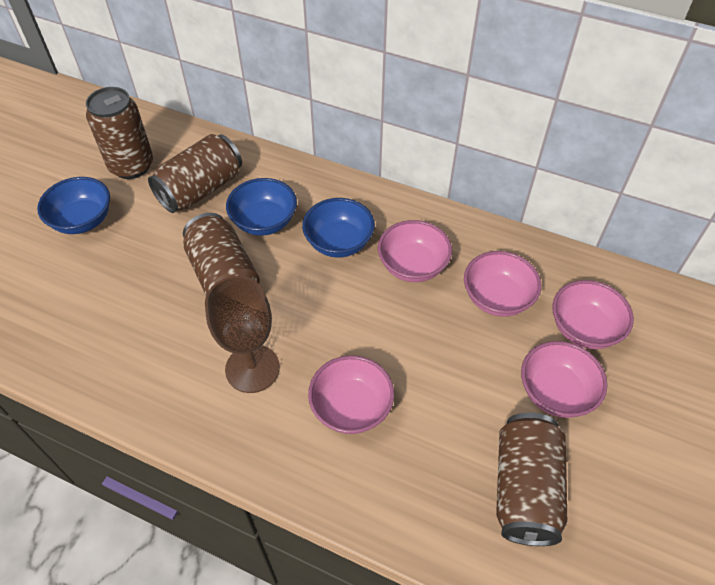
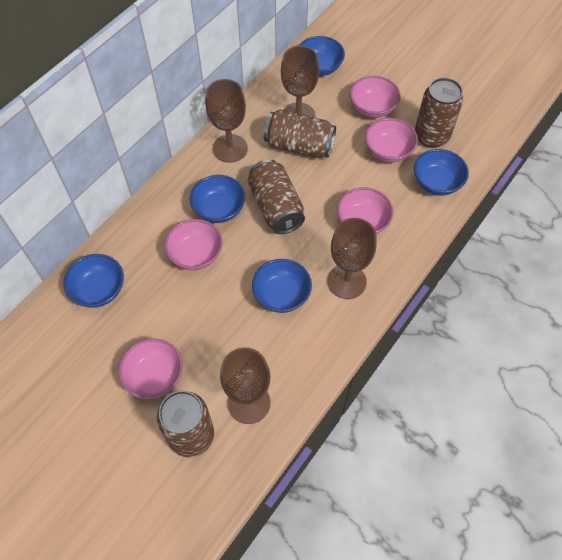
blue bowl: [37,177,110,234] [226,178,297,236] [302,198,375,258] = 3 -> [63,254,124,308] [190,175,246,223] [252,259,312,313] [299,36,345,76] [414,149,469,196] = 5
brown goblet: [205,276,280,393] = 1 -> [206,79,248,163] [220,347,270,424] [281,45,319,118] [327,218,377,299] = 4

